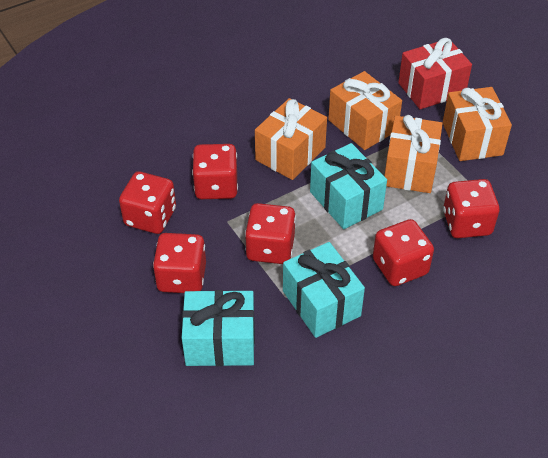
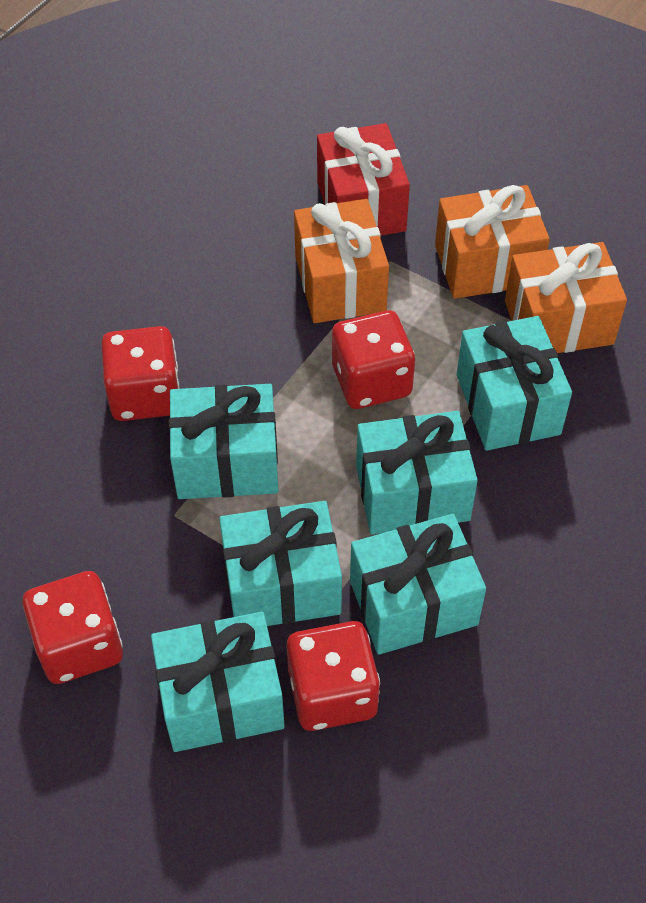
orange gift: [255,98,327,180] [328,71,402,150] [384,115,443,193] [443,87,512,161] = 4 -> [294,199,389,323] [435,185,550,299] [505,242,627,353] = 3
red dice: [119,171,176,234] [153,233,206,293] [192,144,238,199] [245,203,296,264] [373,219,434,286] [443,179,499,238] = 6 -> [22,571,123,684] [101,326,179,421] [287,621,380,731] [332,310,415,409] = 4
turquoise gift: [182,290,255,366] [283,242,365,338] [310,143,387,229] = 3 -> [151,612,285,752] [169,384,279,499] [219,501,342,626] [350,514,486,655] [356,411,478,535] [457,316,572,451] = 6

